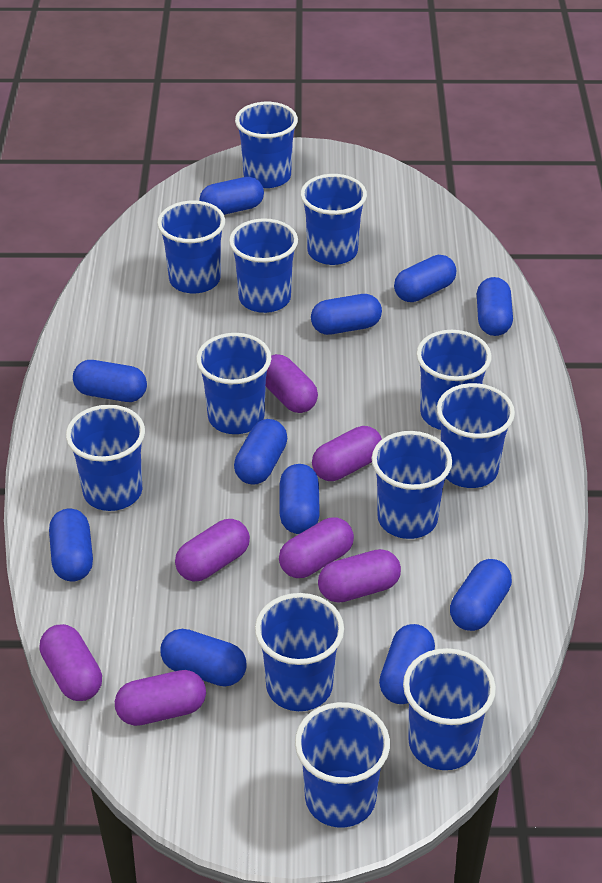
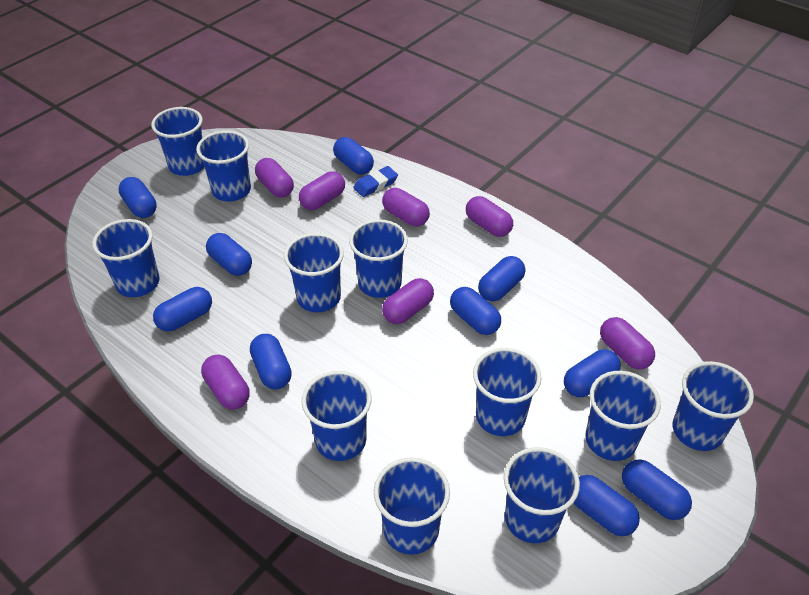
blue capsule: [49,508,93,582] [73,360,147,402] [160,629,247,687] [199,177,264,215] [234,419,287,485] [280,464,320,534] [311,294,382,335] [379,624,435,704] [394,255,456,302] [450,559,512,631] [477,277,513,336] = 11 -> [118,177,157,218] [153,287,212,331] [206,233,252,276] [250,334,292,389] [333,137,374,174] [450,287,501,335] [478,256,525,301] [564,350,621,397] [574,475,640,536] [622,459,692,520] = 10
blue cup: [66,405,145,511] [157,201,225,293] [196,333,271,434] [229,218,298,313] [235,102,298,188] [255,593,344,711] [295,702,390,828] [300,174,367,265] [372,431,452,539] [403,648,496,770] [416,330,492,430] [437,383,515,488] = 12 -> [92,219,160,297] [151,107,204,176] [196,131,251,201] [284,233,344,312] [302,371,372,461] [349,219,408,298] [374,457,450,555] [473,348,542,436] [504,447,580,543] [585,371,661,461] [672,361,754,451] = 11
blue eraser: none = 0 -> [353,166,398,197] = 1

